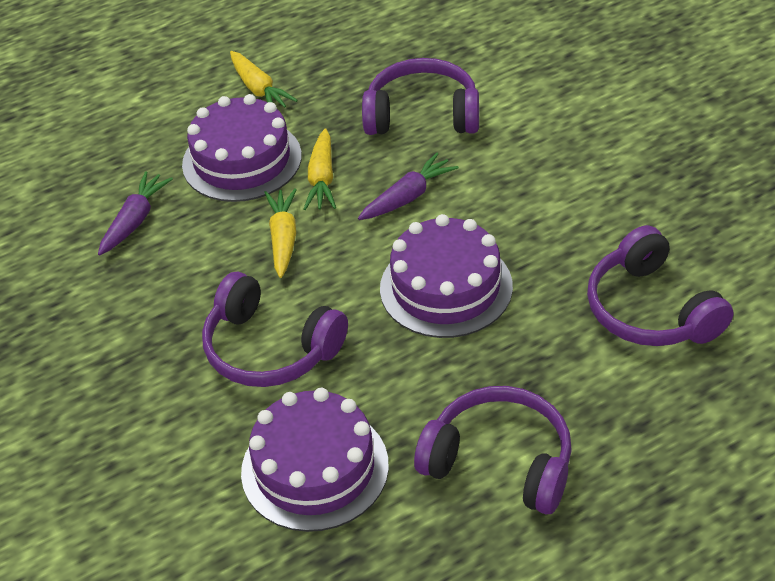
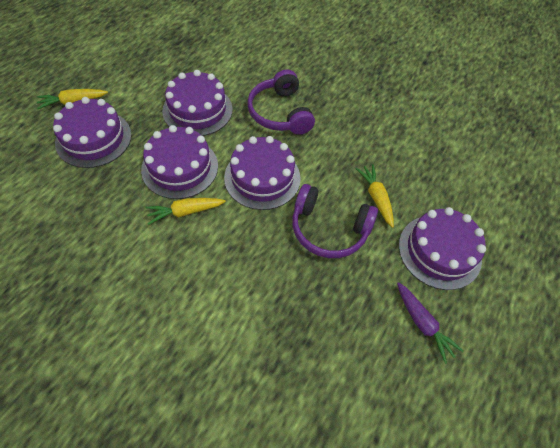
purple cake: [182,94,302,202] [241,388,389,532] [380,214,513,338] = 3 -> [53,97,132,168] [141,125,218,199] [162,70,233,136] [224,136,301,210] [399,207,486,290] = 5
purple carrot: [98,171,173,256] [358,153,459,220] = 2 -> [397,282,464,364] = 1
purple headphones: [202,272,348,387] [362,58,479,135] [414,386,572,514] [587,225,734,346] = 4 -> [247,70,315,135] [292,184,378,258] = 2

